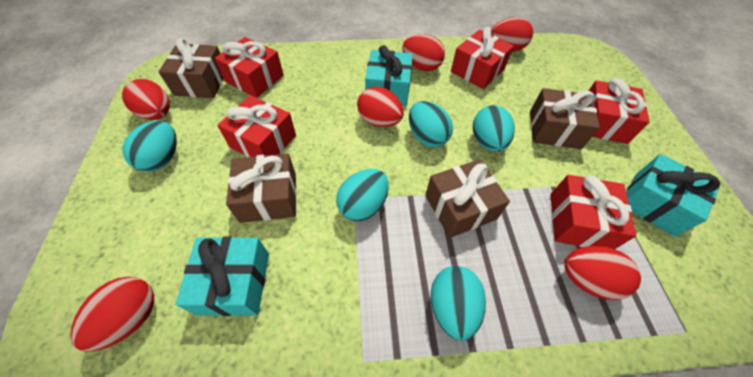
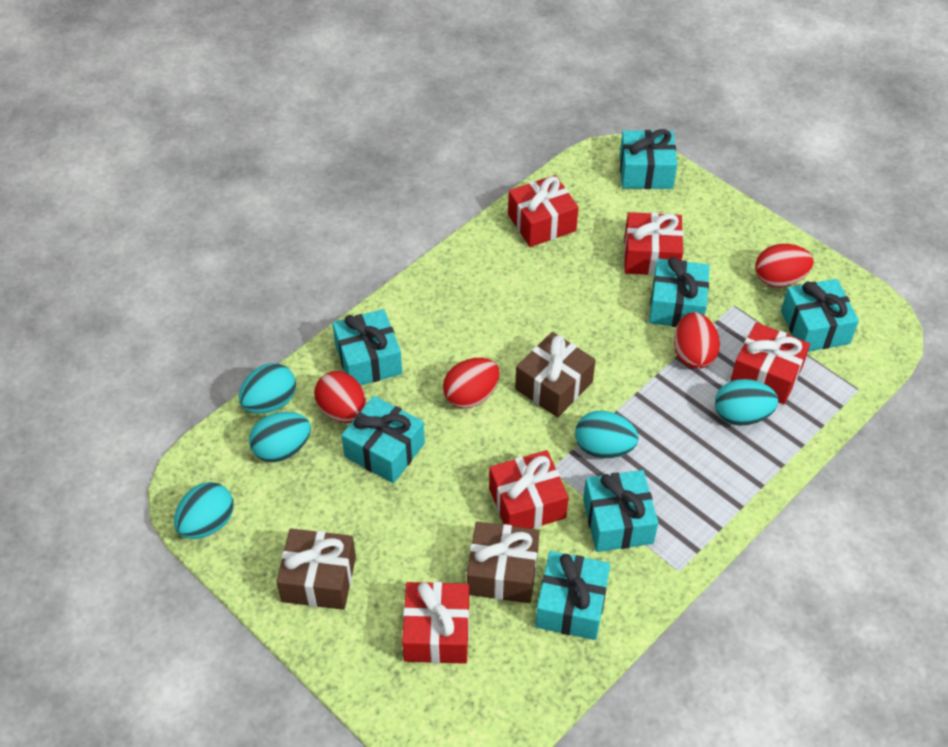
brown gift: [158,38,224,98] [226,153,297,223] [425,159,510,238] [530,88,600,149] = 4 -> [276,529,356,610] [467,522,540,603] [515,332,596,417] = 3
red egg: [70,277,154,352] [122,79,170,120] [357,86,404,127] [402,34,445,71] [491,17,533,51] [564,246,641,300] = 6 -> [314,371,367,423] [443,358,500,409] [674,312,720,369] [755,244,814,287] = 4
turquoise gift: [175,236,269,316] [365,45,413,106] [626,154,720,237] = 3 -> [332,309,402,385] [341,396,425,483] [535,551,610,640] [583,470,658,552] [620,129,677,189] [649,257,710,327] [781,279,859,352] = 7

